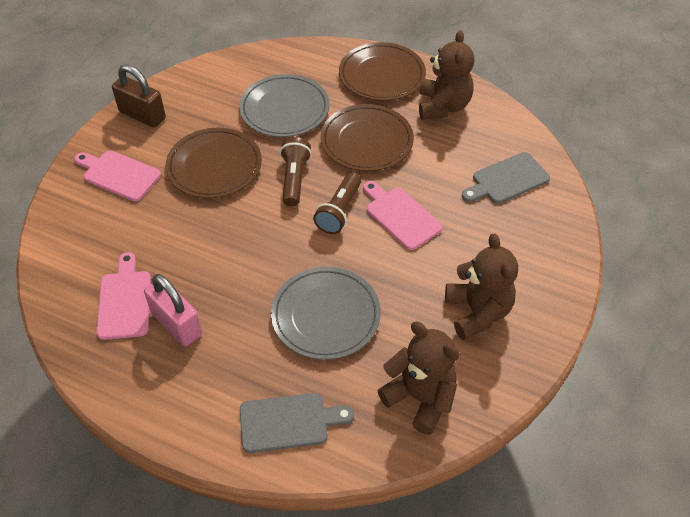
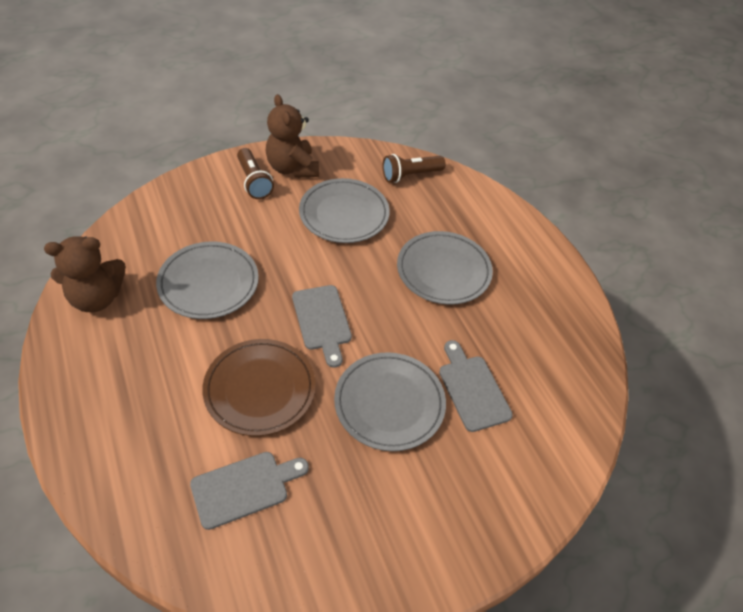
brown padlock: [112,65,166,128] = 1 -> none = 0
brown plate: [166,128,262,198] [320,104,414,171] [339,42,426,101] = 3 -> [202,339,316,436] = 1
brown teddy bear: [377,322,460,435] [419,30,474,120] [445,233,518,340] = 3 -> [44,236,126,312] [266,94,319,178] = 2
grey cutting board: [240,393,354,453] [462,152,550,204] = 2 -> [190,452,309,530] [292,285,352,367] [439,340,513,432] = 3
grey plate: [239,74,330,137] [271,267,381,360] = 2 -> [156,241,259,319] [299,178,390,243] [334,352,446,451] [397,231,493,305] = 4
pink cutting board: [74,150,161,201] [97,252,151,340] [363,181,443,250] = 3 -> none = 0
pink padlock: [144,274,202,346] = 1 -> none = 0

